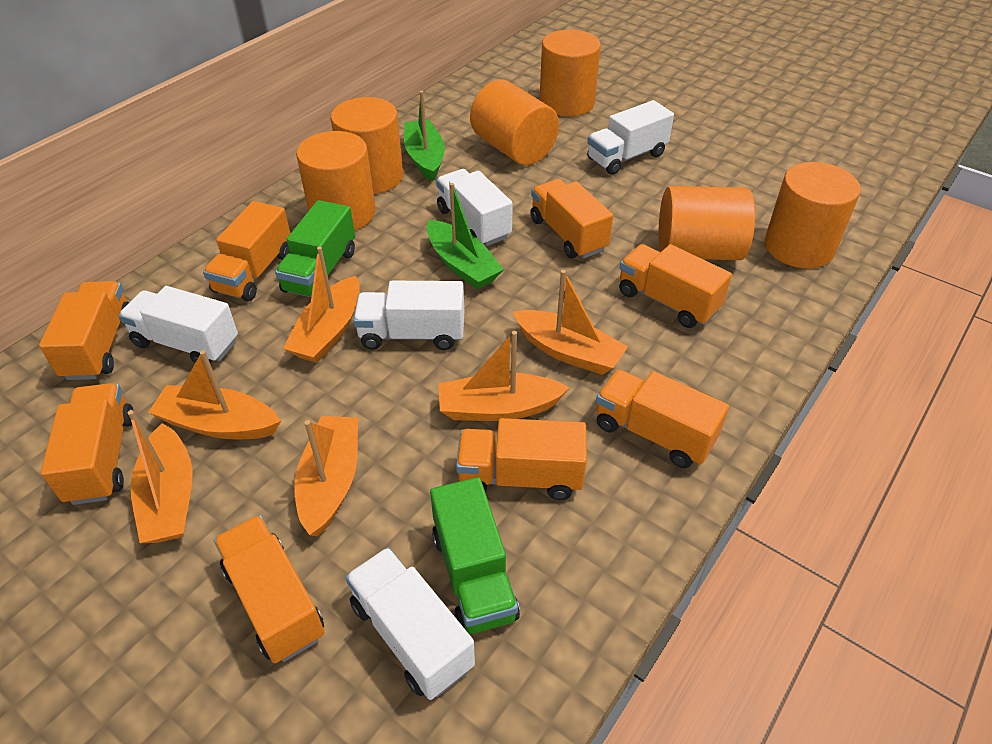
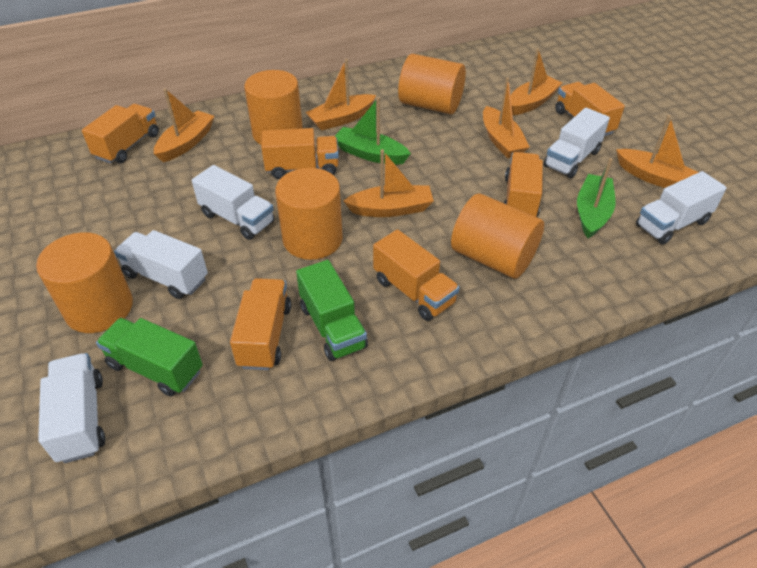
orange cylinder: [296,131,376,230] [331,97,403,194] [470,79,559,165] [540,30,601,116] [659,186,755,260] [765,162,861,268] = 6 -> [36,232,133,333] [244,70,303,145] [275,168,343,260] [398,54,466,114] [451,193,544,279] = 5
orange truck: [39,281,129,380] [41,383,134,505] [203,201,290,301] [214,515,325,663] [456,418,587,500] [530,179,613,259] [596,369,729,468] [619,244,732,328] = 8 -> [82,104,159,163] [230,278,291,370] [261,128,339,179] [373,229,460,321] [504,152,543,217] [555,82,625,136] = 6

